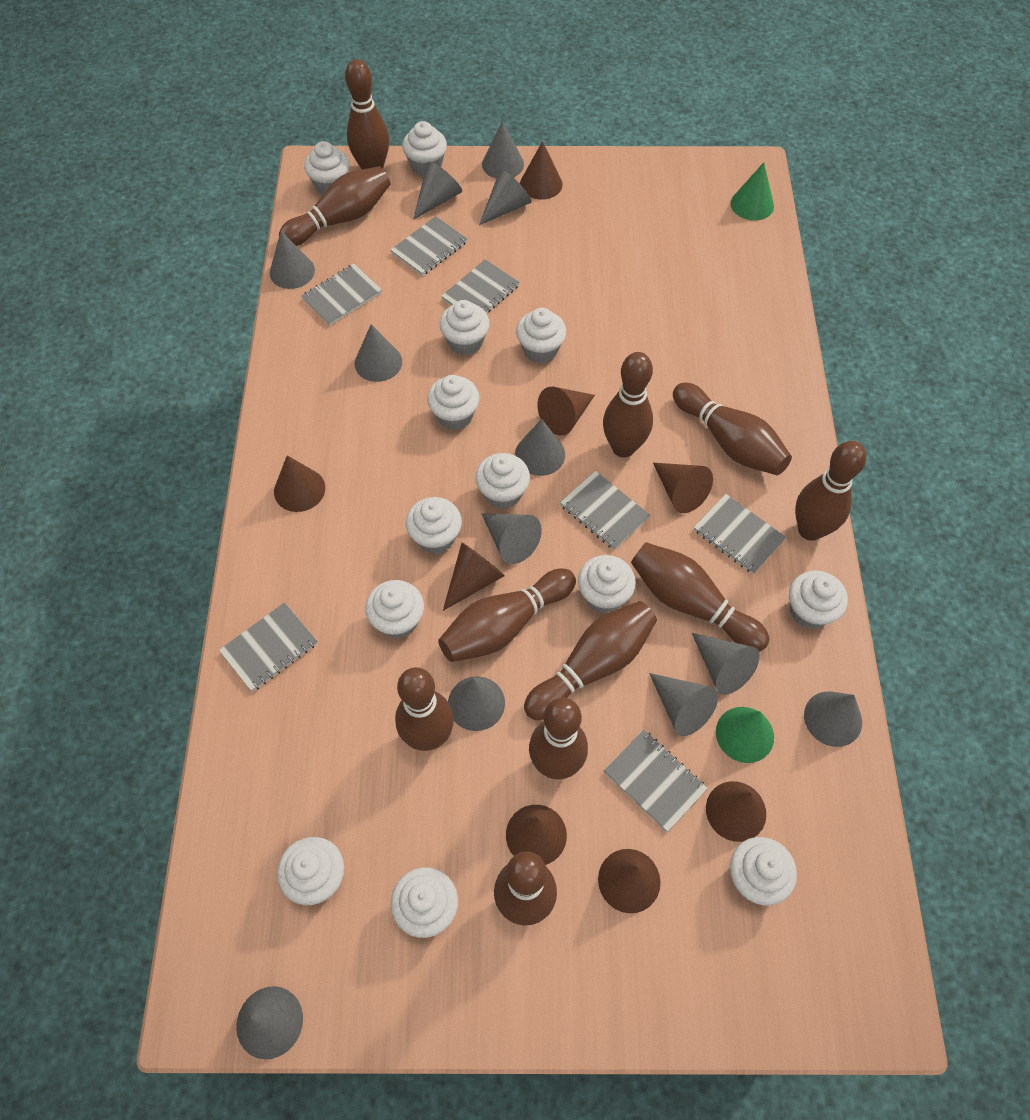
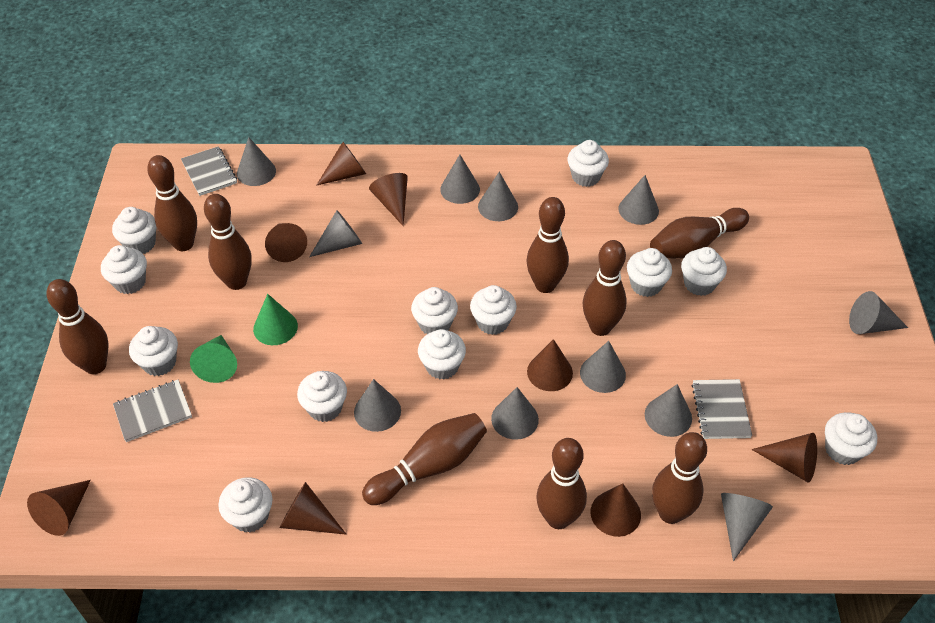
brown bowling pin: [279,166,390,246] [345,59,389,169] [395,667,454,751] [438,568,576,662] [494,851,557,925] [524,601,657,720] [529,697,588,779] [603,352,653,457] [631,542,769,652] [673,383,792,475] [795,441,866,541] = 11 -> [47,279,109,374] [147,155,197,251] [204,194,252,290] [362,413,487,505] [526,197,569,293] [536,438,587,529] [582,240,627,336] [650,208,749,259] [652,432,707,524] = 9
grey cone: [236,986,303,1059] [270,231,315,289] [355,324,402,382] [413,162,462,220] [448,676,505,731] [479,169,532,225] [482,121,524,179] [482,513,542,564] [515,419,565,476] [649,673,718,736] [692,633,760,695] [804,691,862,747] = 12 -> [237,137,276,186] [309,211,362,257] [354,379,401,432] [440,155,480,204] [478,172,518,221] [491,387,539,440] [580,341,626,393] [618,175,659,225] [645,384,692,437] [721,493,773,561] [849,291,908,334] = 11
grey notebook: [219,602,317,692] [301,264,382,326] [391,216,468,276] [441,259,520,313] [560,471,650,550] [604,730,708,832] [693,494,786,574] = 7 -> [113,380,192,442] [181,146,237,196] [692,379,752,439] = 3
white cupcake: [277,837,344,905] [304,141,350,194] [365,580,424,639] [391,867,458,938] [402,121,447,176] [406,497,462,554] [427,375,480,430] [439,300,490,355] [475,453,530,509] [516,308,566,363] [578,555,636,613] [730,837,797,905] [789,571,848,629] = 13 -> [101,245,147,294] [112,207,157,254] [129,326,178,376] [218,477,273,533] [297,371,347,422] [411,287,458,334] [418,329,466,380] [470,285,517,335] [568,140,609,187] [627,248,672,297] [681,247,727,296] [825,412,877,465] = 12

